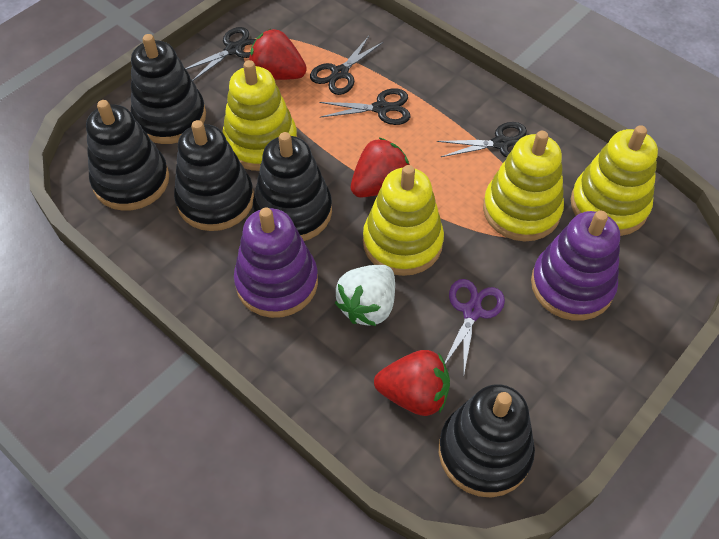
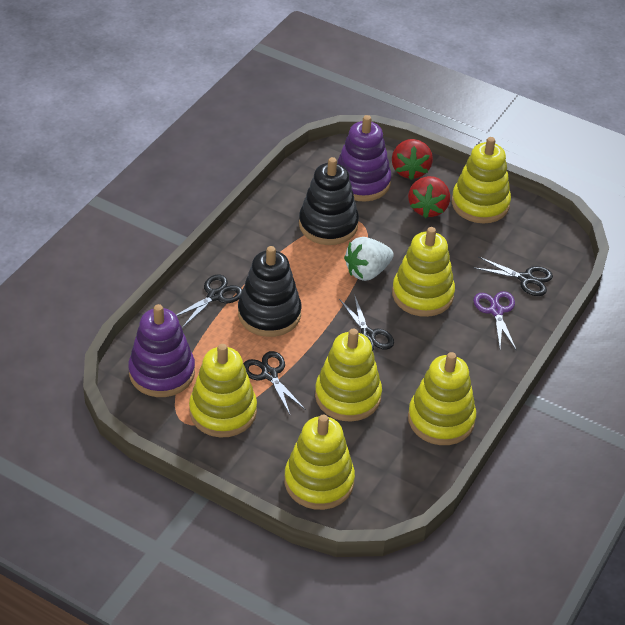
black stacking toy: [86,100,169,211] [131,34,206,144] [174,120,254,231] [253,132,332,241] [439,384,535,497] = 5 -> [238,246,302,337] [299,157,359,245] = 2
red strawberry: [249,29,307,80] [351,137,410,198] [374,350,450,416] = 3 -> [392,139,433,180] [408,176,450,218] = 2
yellow stacking toy: [222,60,297,171] [363,165,444,276] [483,131,564,241] [570,125,658,236] = 4 -> [189,344,257,438] [284,415,355,510] [315,328,382,422] [392,227,455,317] [408,352,476,445] [452,137,511,223] = 6

